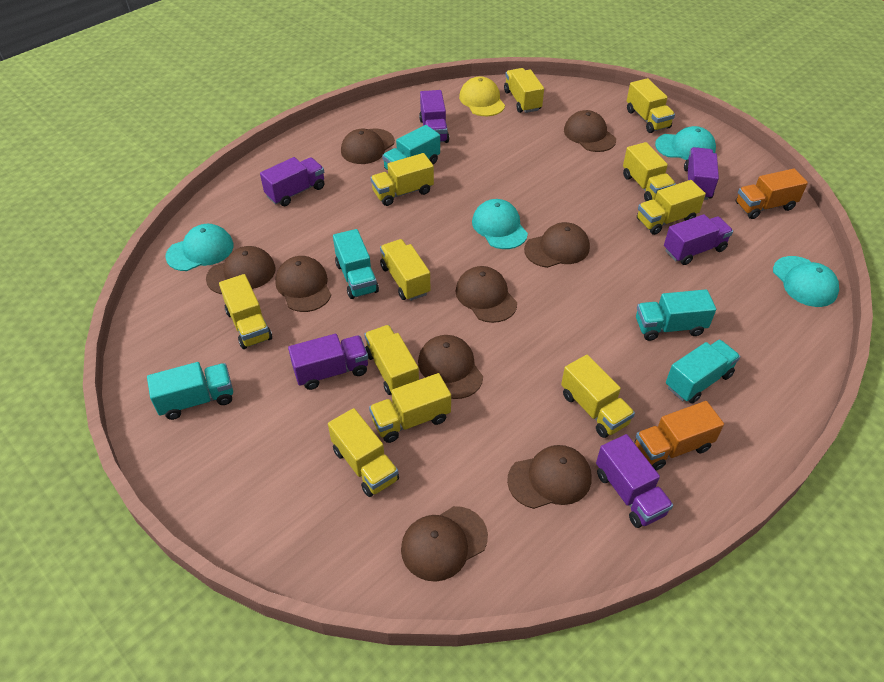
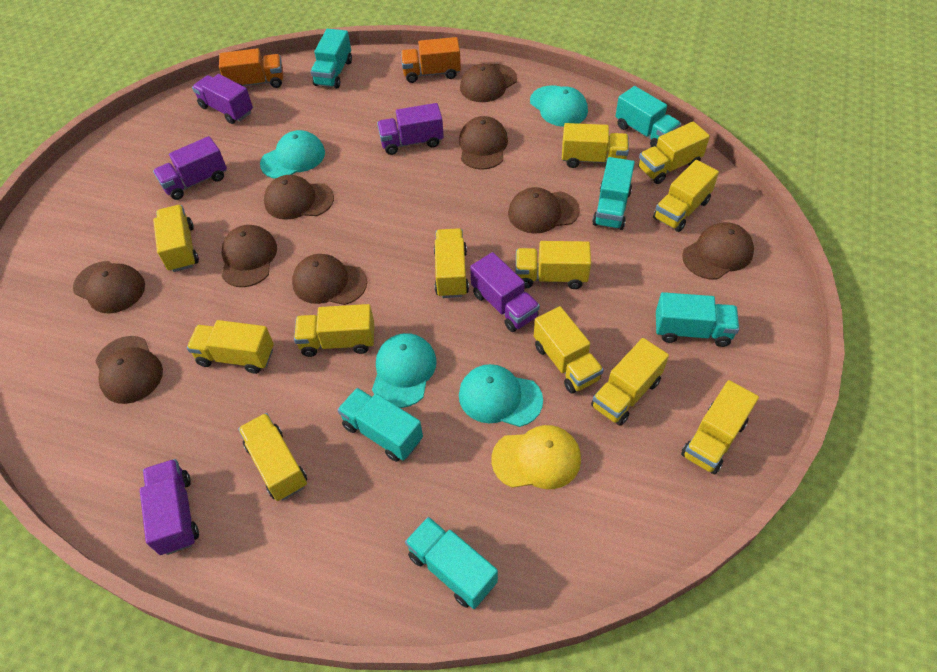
purple truck: [260,157,325,206] [288,334,368,390] [419,90,449,143] [596,434,673,528] [664,214,733,265] [684,147,719,200] = 6 -> [140,459,199,555] [153,136,227,200] [192,74,253,124] [377,103,444,155] [470,252,540,332] = 5
turquoise truck: [147,362,233,420] [333,229,379,299] [382,125,440,170] [636,289,716,341] [666,339,740,404] = 5 -> [311,29,352,88] [337,388,423,462] [405,517,498,609] [592,157,635,230] [615,86,681,147] [656,292,739,347] = 6
yellow truck: [219,274,272,349] [328,408,399,497] [364,325,419,395] [369,373,451,443] [370,153,434,206] [380,239,430,301] [504,68,544,113] [561,355,635,438] [623,142,676,201] [627,78,675,133] [637,180,706,235] = 11 -> [153,205,199,272] [187,320,274,374] [238,413,307,501] [294,304,374,357] [434,228,469,298] [516,241,591,289] [534,306,604,393] [562,123,629,168] [591,338,669,426] [638,121,710,184] [653,160,719,232] [681,380,759,474] = 12

